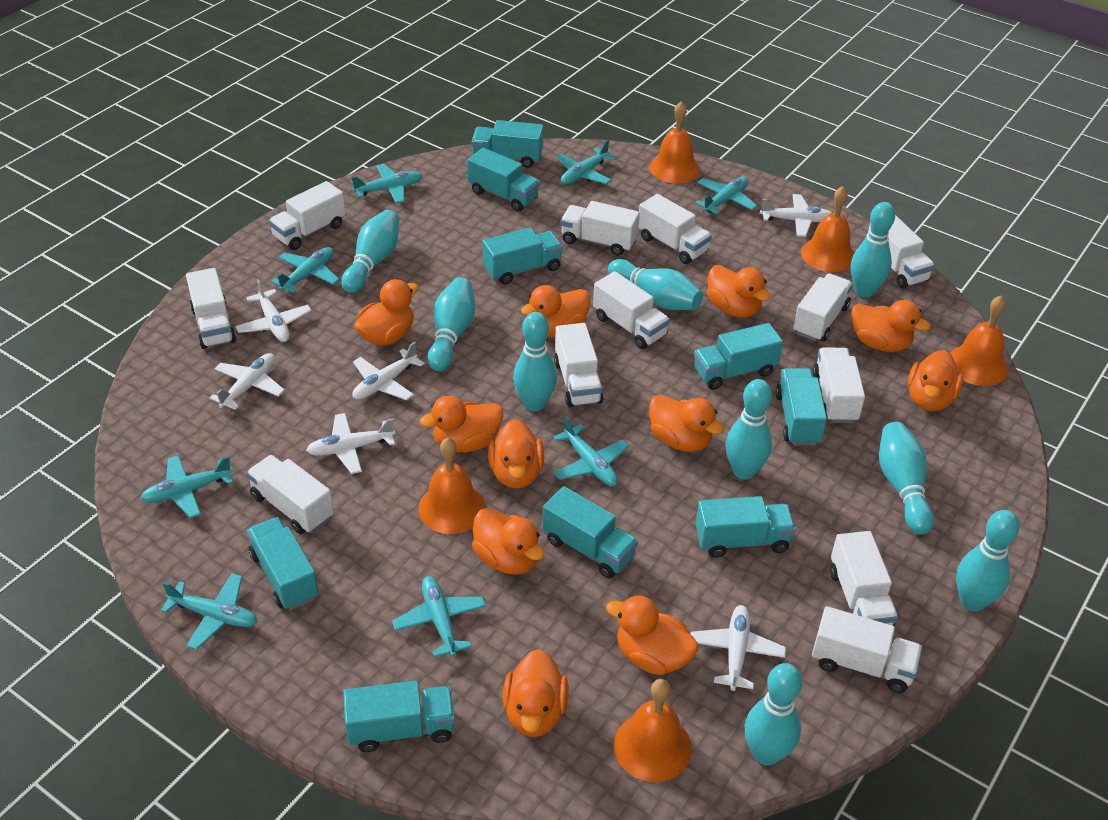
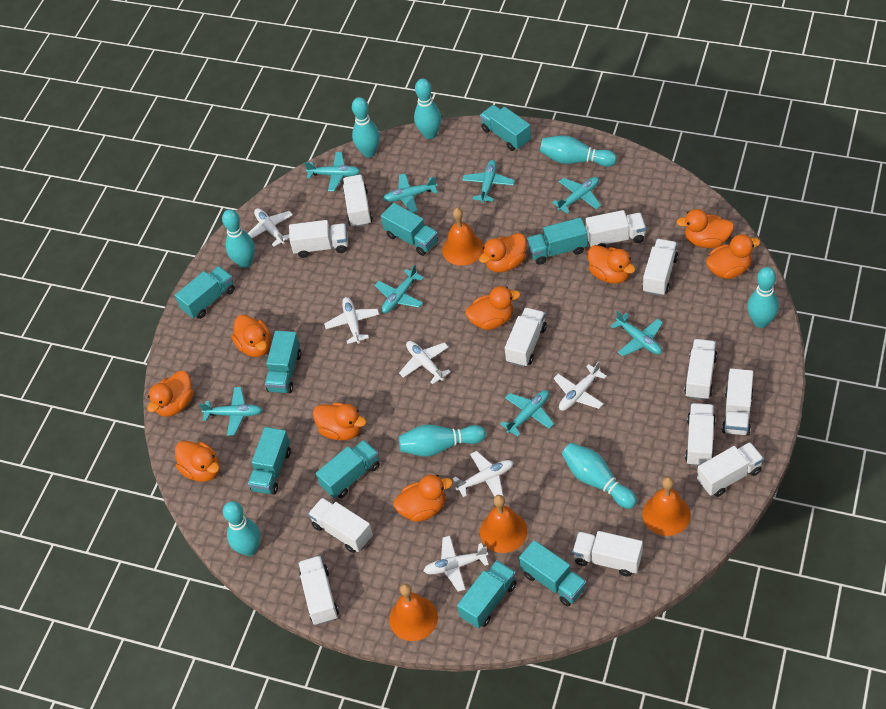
orange bell: [418,438,485,534] [614,679,692,782] [649,101,700,183] [801,186,854,272] [950,296,1008,386] = 5 -> [389,583,438,641] [442,208,483,266] [480,495,527,553] [642,477,691,536] = 4
orange duck: [354,279,419,346] [420,396,503,452] [472,508,545,575] [488,419,544,489] [503,649,569,737] [521,285,590,337] [606,595,699,675] [649,394,724,452] [707,265,770,318] [851,300,930,352] [908,350,963,411] = 11 -> [147,371,194,417] [175,441,220,482] [232,315,271,357] [313,402,366,440] [393,475,452,522] [465,286,520,330] [479,233,526,272] [588,245,636,284] [676,209,734,248] [706,234,760,279] = 10
turquoise bowling pin: [341,210,399,293] [428,277,475,371] [513,312,557,411] [608,259,703,310] [725,379,772,480] [745,663,802,766] [851,202,895,298] [879,422,934,535] [956,510,1019,612] = 9 -> [222,209,255,268] [223,501,261,556] [352,97,380,157] [399,425,486,457] [414,79,442,139] [540,135,617,167] [562,443,637,509] [747,267,779,328] = 8

